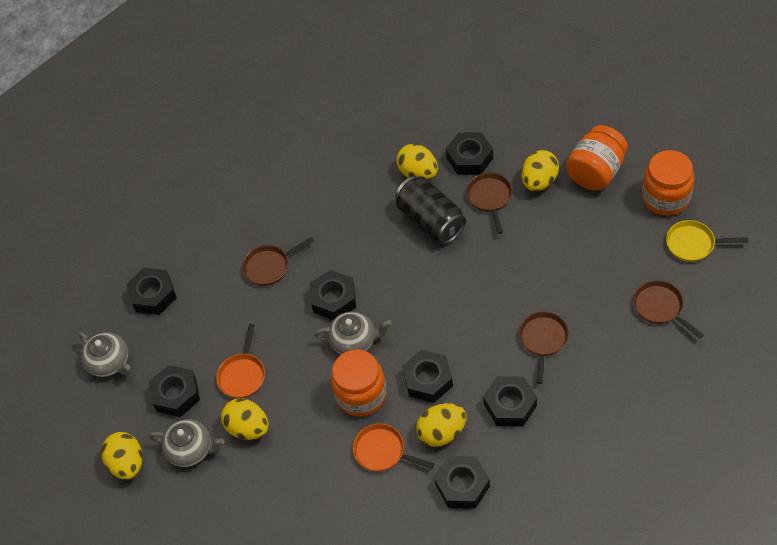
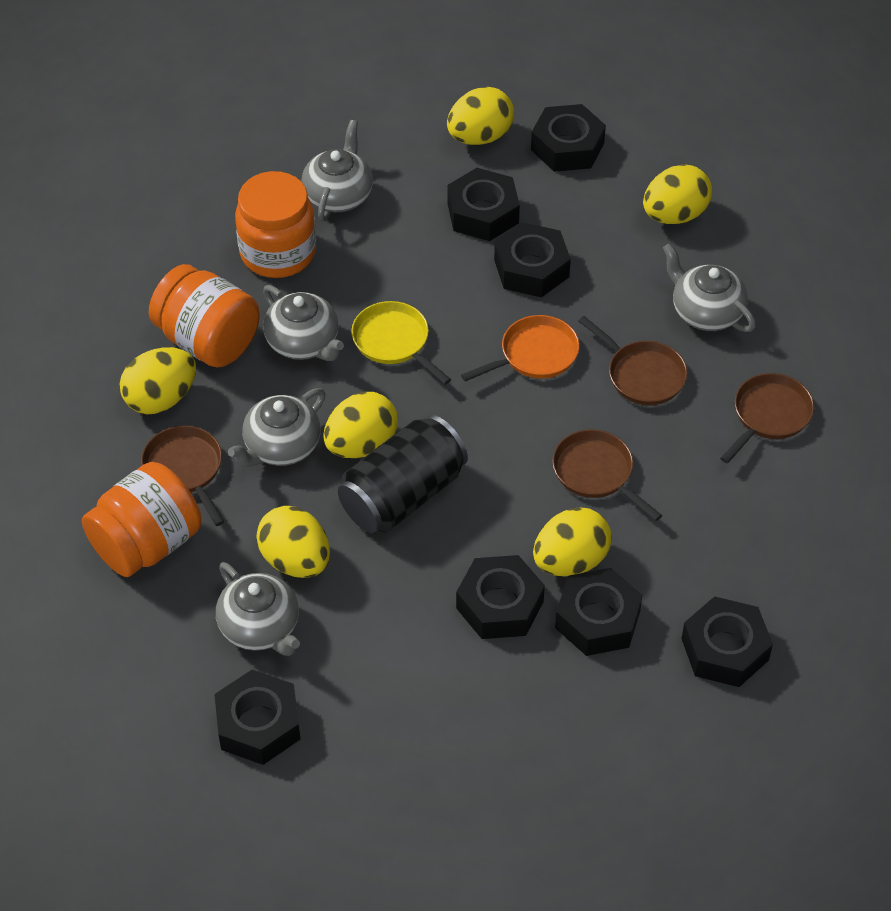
grey teapot: [78,332,130,377] [149,419,225,467] [314,312,392,354] = 3 -> [216,562,300,656] [228,388,326,467] [263,285,344,361] [302,120,373,222] [663,243,756,332] = 5
orange pan: [216,324,265,398] [353,423,435,471] = 2 -> [461,315,580,382] = 1
yellow egg: [101,432,142,480] [221,398,269,440] [397,144,438,180] [416,403,466,447] [521,150,559,191] = 5 -> [120,347,196,414] [256,506,330,578] [323,392,398,458] [447,87,514,145] [533,507,612,576] [643,164,712,224] = 6

